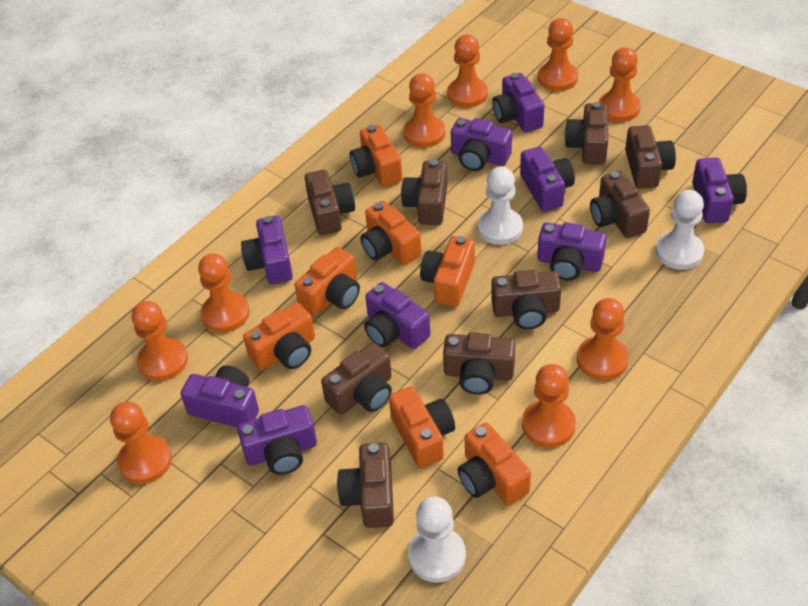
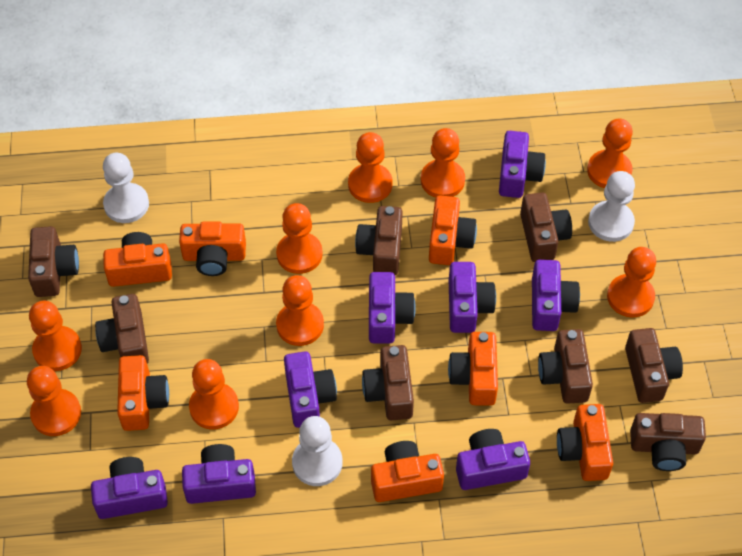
brown camera: [305,170,355,235] [321,342,392,415] [337,442,394,528] [401,159,447,225] [443,332,515,395] [491,270,561,329] [564,102,608,165] [590,171,650,238] [625,125,676,189] = 9 -> [28,226,79,297] [95,294,149,363] [355,206,403,275] [362,345,414,420] [520,192,572,262] [538,329,593,404] [625,328,683,403] [630,413,706,471] = 8
purple camera: [181,365,259,427] [237,405,317,475] [241,216,293,284] [364,282,430,349] [451,118,512,171] [492,73,545,132] [520,147,575,211] [537,222,606,280] [692,158,747,223] = 9 -> [91,457,168,519] [182,444,256,504] [284,351,337,428] [369,272,416,344] [449,262,496,333] [456,429,530,490] [499,131,546,198] [532,260,580,331] = 8

